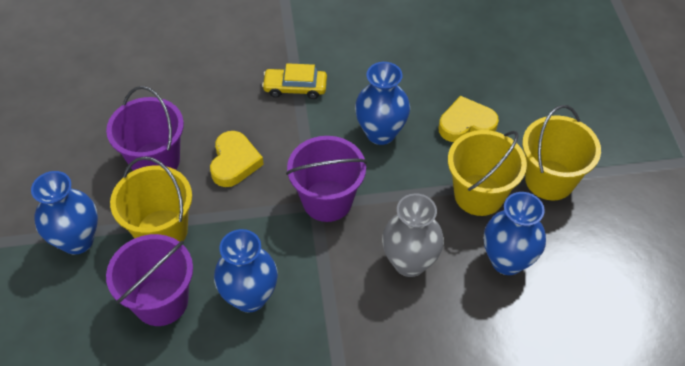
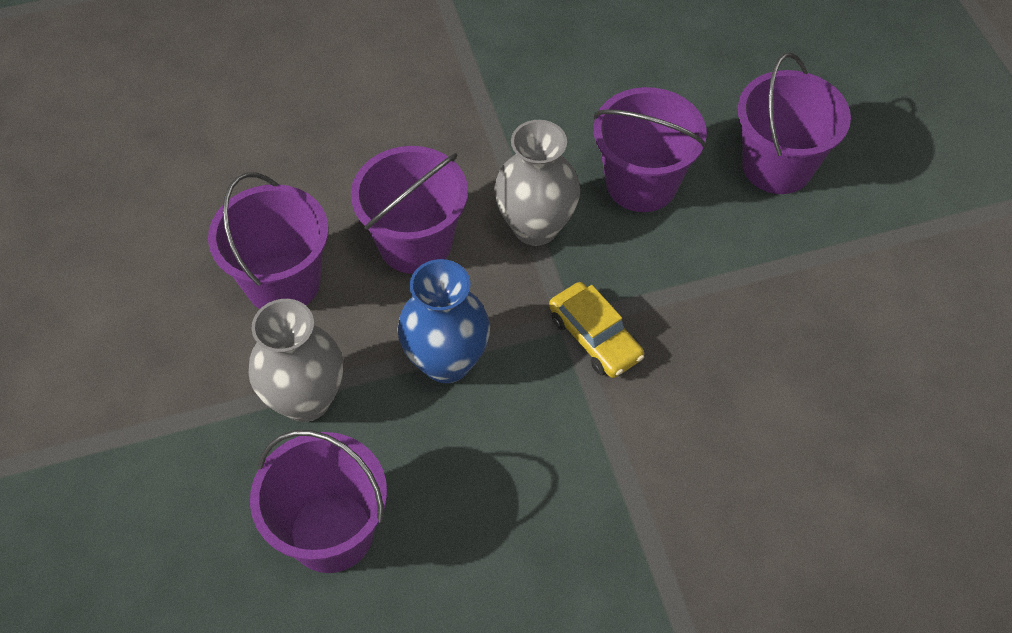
blue vase: [31,171,98,255] [214,229,278,312] [355,62,410,145] [484,192,546,275] = 4 -> [397,259,490,383] = 1
grey vase: [382,193,444,277] = 1 -> [248,299,343,422] [494,120,580,246] = 2
purple bucket: [106,86,184,171] [106,234,193,326] [286,136,367,222] = 3 -> [208,172,329,309] [250,430,387,573] [351,146,468,274] [594,87,707,212] [738,53,851,194] = 5
yellow bucket: [110,156,192,242] [448,130,527,216] [522,105,601,200] = 3 -> none = 0
yellow heart: [210,131,264,187] [439,96,499,142] = 2 -> none = 0

